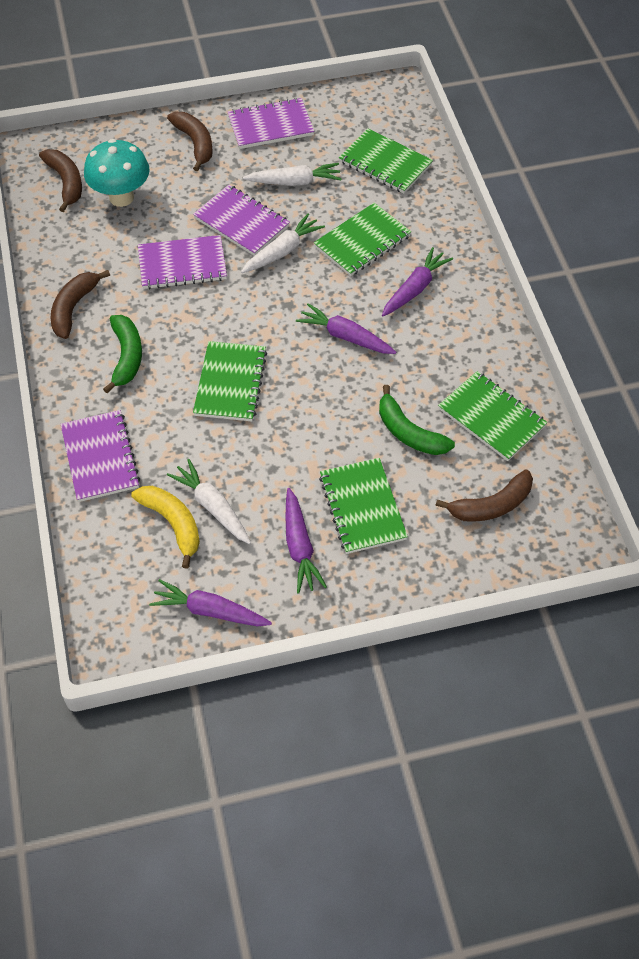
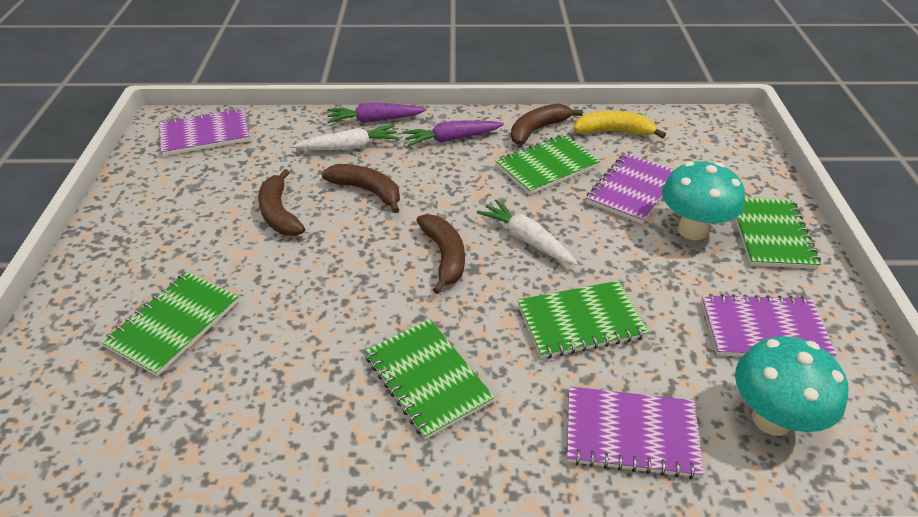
green banana: [103,315,142,393] [379,385,455,455] = 2 -> none = 0
purple carrot: [149,579,272,626] [285,488,327,594] [296,303,396,354] [382,247,453,316] = 4 -> [327,102,426,123] [403,120,504,147] = 2
turquoise mushroom: [84,139,150,207] = 1 -> [662,161,745,240] [735,336,848,436] = 2
white carrot: [167,459,251,544] [241,214,325,273] [243,163,341,186] = 3 -> [294,125,399,150] [477,199,578,265] = 2

